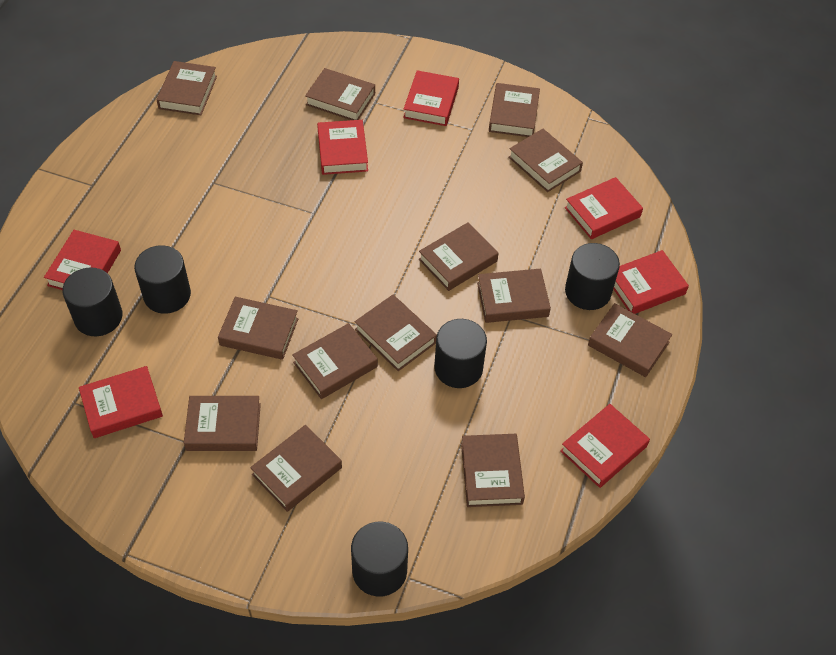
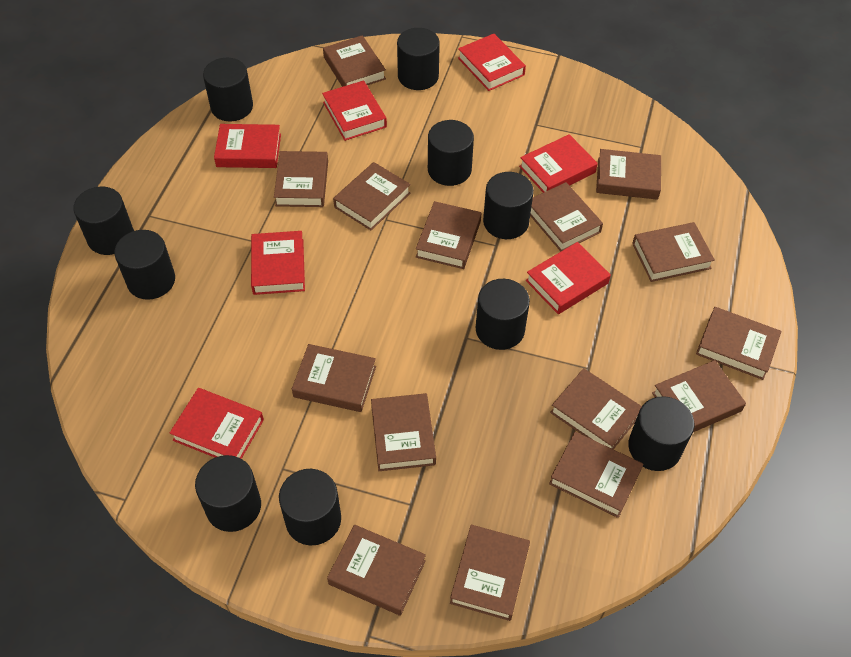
black cylinder: [62,268,123,336] [134,245,191,314] [351,522,408,597] [434,319,487,388] [565,243,620,310] = 5 -> [73,187,134,255] [114,230,175,300] [195,455,261,532] [203,58,253,121] [279,469,341,545] [397,28,440,90] [428,120,474,186] [476,279,530,350] [483,172,534,239] [628,396,694,471] = 10
brown book: [157,61,217,115] [184,396,261,451] [218,297,298,360] [250,425,342,512] [292,323,378,399] [305,68,375,120] [355,295,437,371] [419,222,499,291] [461,434,525,507] [477,269,551,323] [489,83,540,137] [508,129,583,192] [588,303,673,377] = 13 -> [274,151,328,207] [292,344,376,412] [323,35,386,87] [327,524,426,616] [333,162,411,230] [371,393,436,471] [416,201,481,269] [450,525,530,621] [530,182,603,252] [549,432,643,518] [550,368,642,449] [596,149,661,200] [632,222,715,282] [652,360,746,432] [696,307,781,380] = 15

